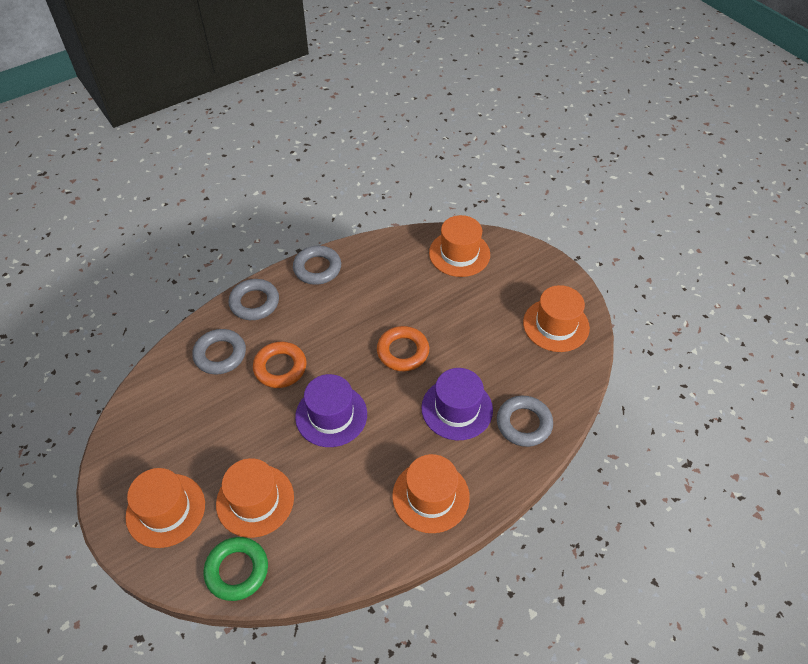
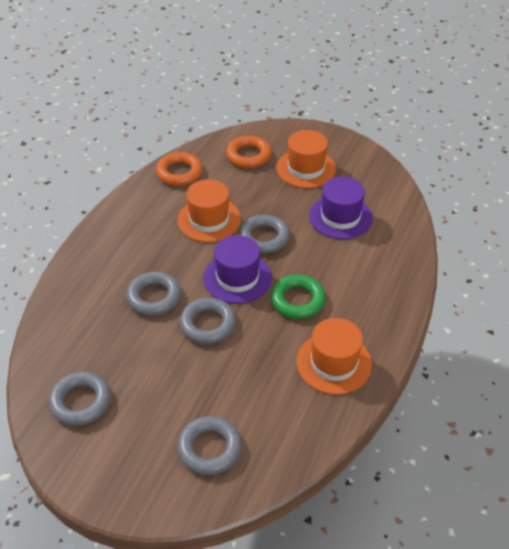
grey ring: [192,329,246,374] [228,279,279,320] [293,246,341,285] [497,396,553,447] = 4 -> [49,371,111,426] [126,272,181,316] [178,416,242,475] [180,298,236,344] [239,215,290,254] = 5
orange hat: [125,468,205,548] [216,458,294,538] [392,454,470,533] [429,215,490,277] [523,285,590,352] = 5 -> [177,179,241,242] [276,130,336,188] [296,318,372,395] = 3

